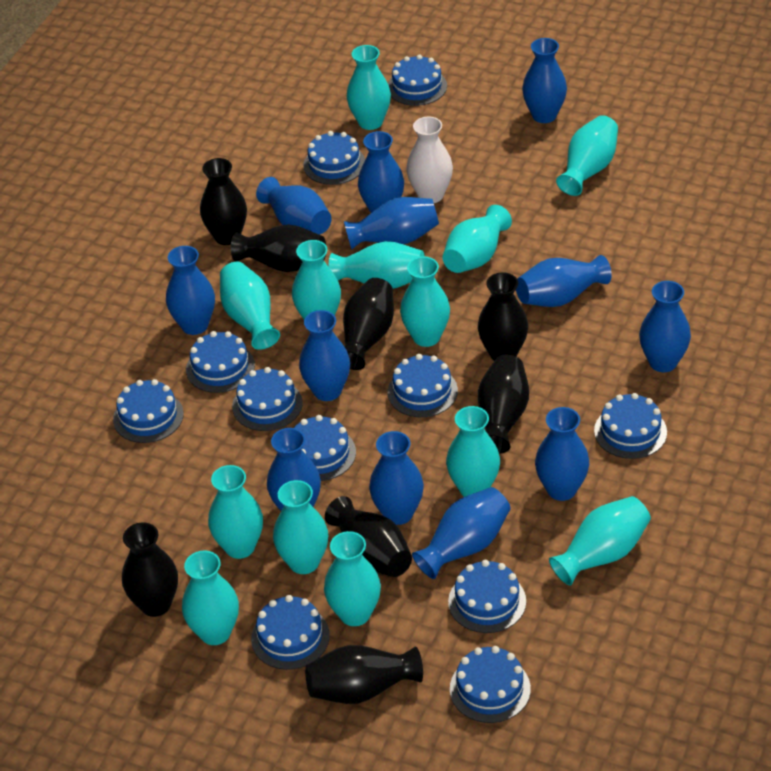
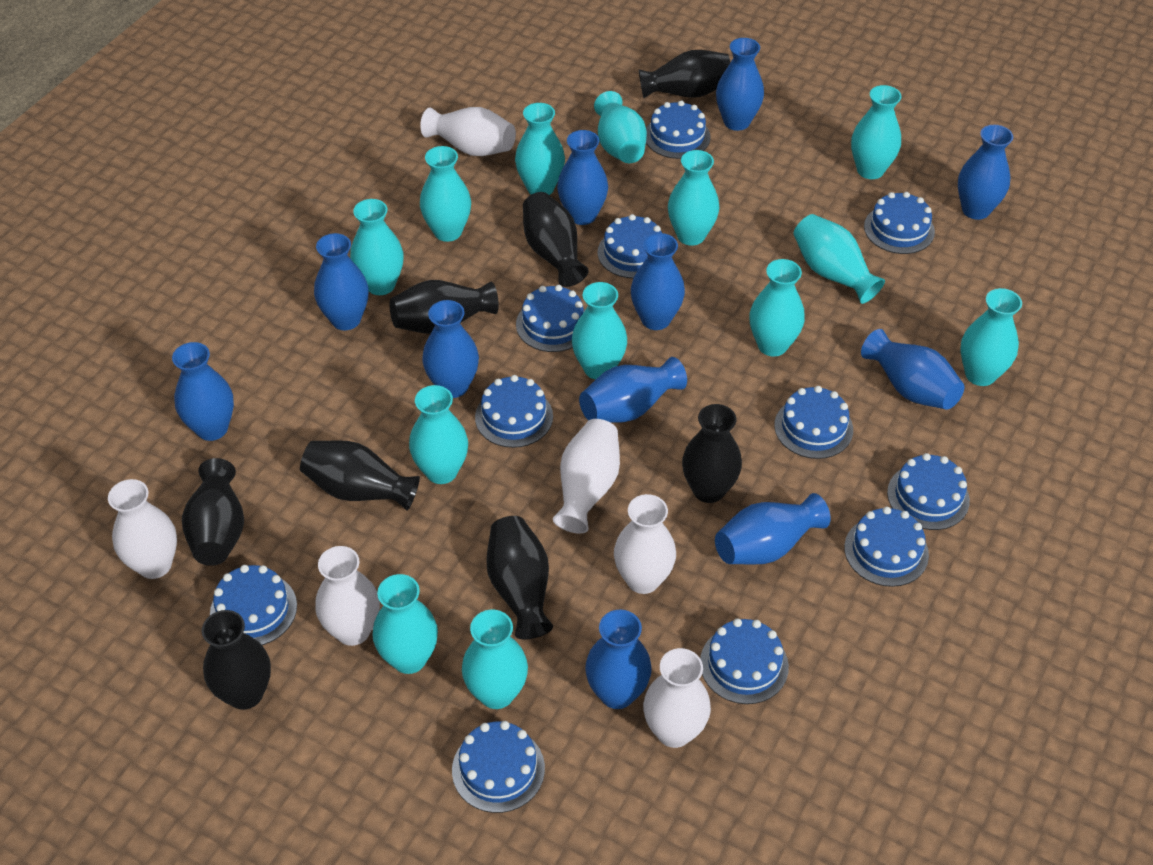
blue vase: [166,246,215,335] [256,177,331,234] [267,428,321,511] [299,310,350,401] [344,197,439,249] [358,131,404,213] [369,431,424,525] [412,487,511,579] [516,255,612,307] [522,38,567,123] [535,407,589,501] [639,281,691,372] = 12 -> [172,342,234,441] [314,233,369,330] [422,300,479,398] [557,130,608,225] [579,357,687,423] [585,610,652,709] [631,233,685,330] [715,493,830,565] [716,38,764,131] [861,329,965,410] [958,125,1013,220] = 11
white vase: [406,117,453,203] = 1 -> [108,479,177,579] [315,546,380,646] [420,107,516,156] [553,419,620,534] [614,494,676,594] [643,648,711,748] = 6

